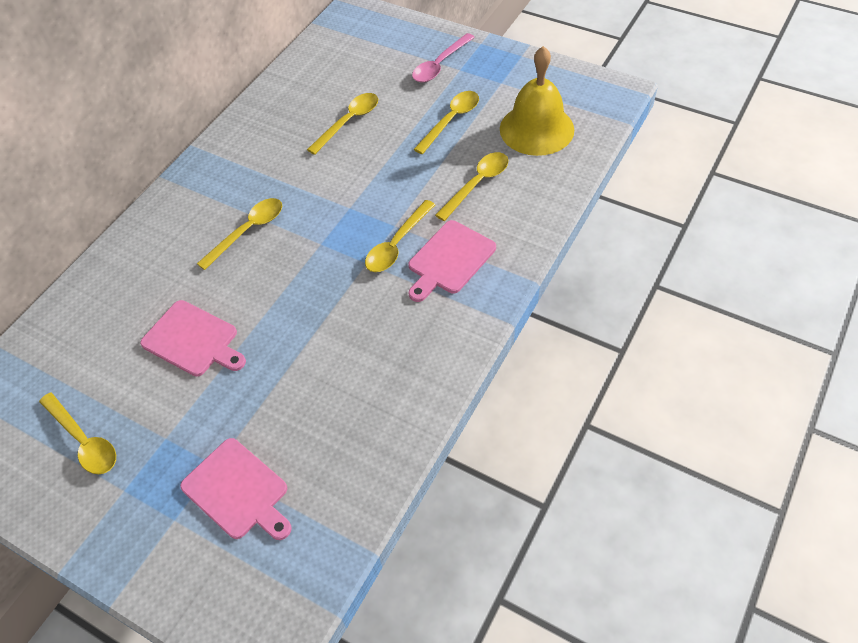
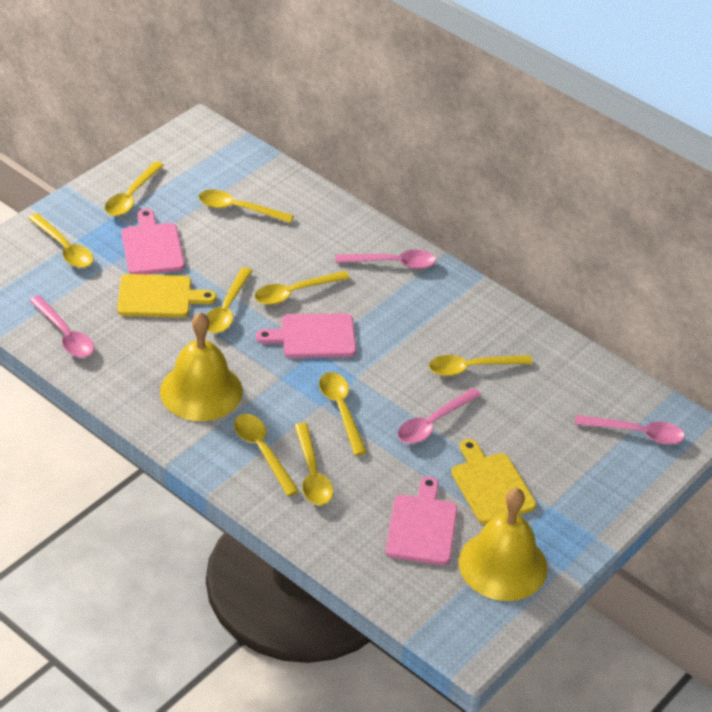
pink spoon: [412,33,475,82] = 1 -> [29,295,94,357] [336,250,436,269] [398,388,481,444] [575,415,685,445] = 4
yellow bell: [500,46,574,156] = 1 -> [160,312,243,421] [459,488,547,601] = 2
yellow cutting board: none = 0 -> [117,274,217,318] [451,439,536,524] = 2
yellow spoon: [39,392,116,474] [197,198,282,270] [307,93,378,155] [365,200,435,272] [413,91,479,154] [435,152,508,221] = 6 -> [28,213,93,268] [105,161,164,216] [198,190,294,223] [206,267,252,333] [234,414,299,496] [254,271,350,305] [294,423,333,505] [319,372,367,456] [429,355,533,376] = 9

